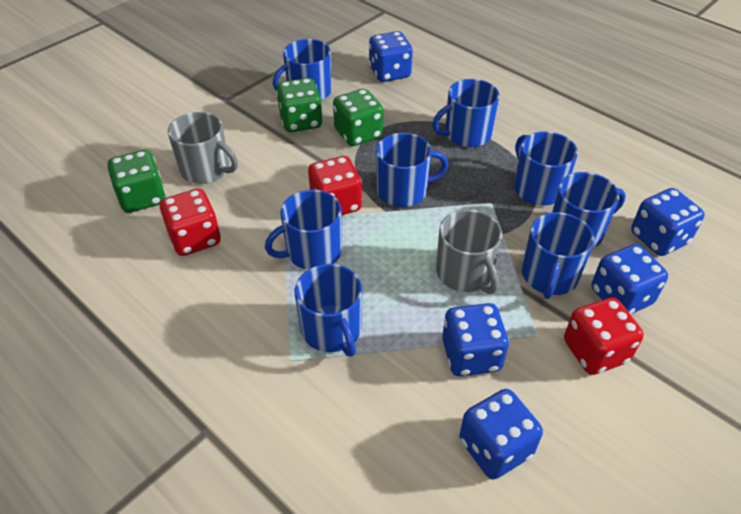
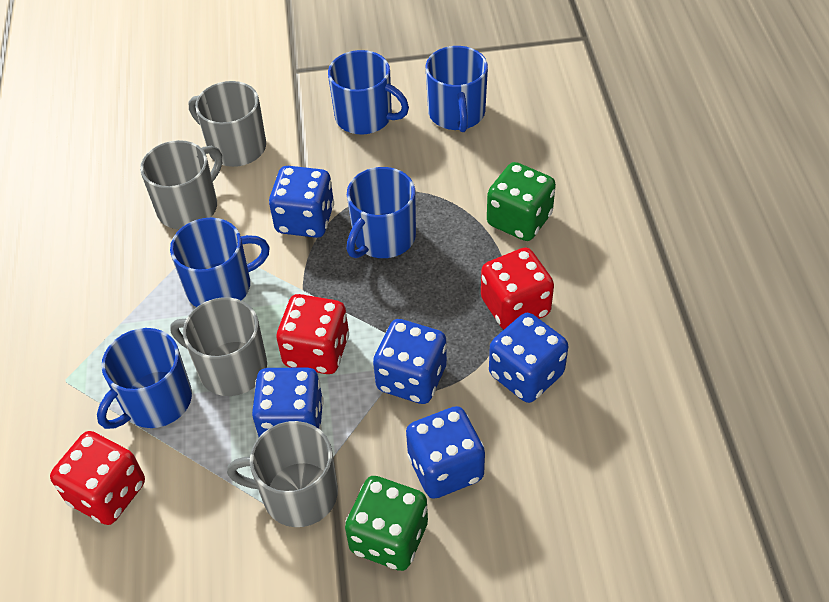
blue mug: [265,190,342,270] [273,39,332,101] [295,264,362,357] [376,133,448,207] [432,79,500,147] [514,131,578,206] [522,212,594,299] [552,172,626,249] = 8 -> [97,328,192,429] [170,218,270,307] [328,50,409,135] [347,167,416,258] [426,46,488,132] = 5
green dice: [108,150,166,213] [276,78,323,132] [333,89,383,146] = 3 -> [345,476,428,571] [487,162,556,241] = 2
grey mug: [168,112,238,184] [436,209,502,294] = 2 -> [140,140,222,229] [170,297,267,396] [189,81,266,167] [227,421,338,527] = 4

